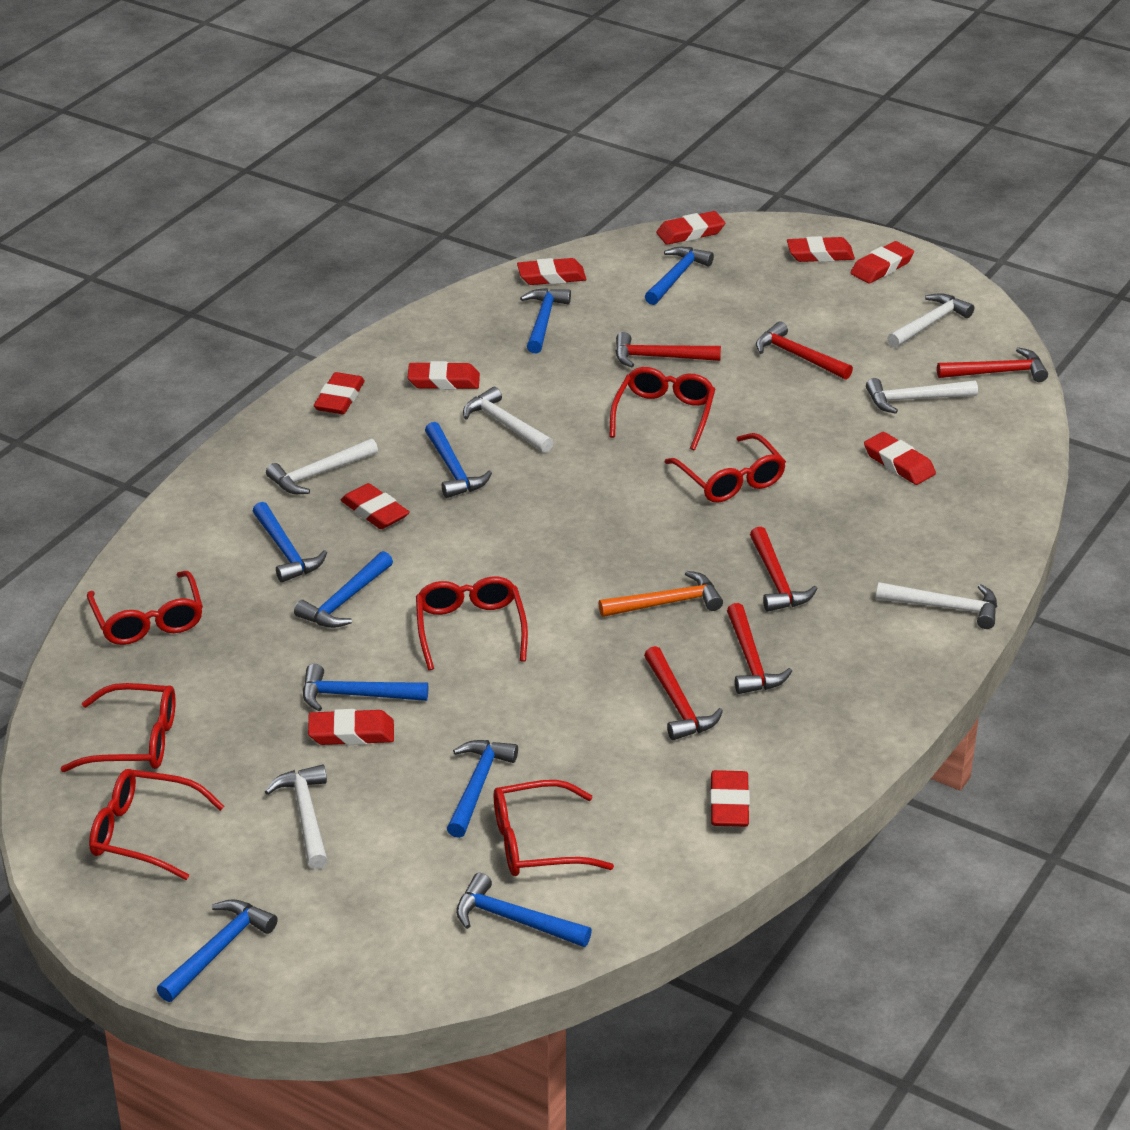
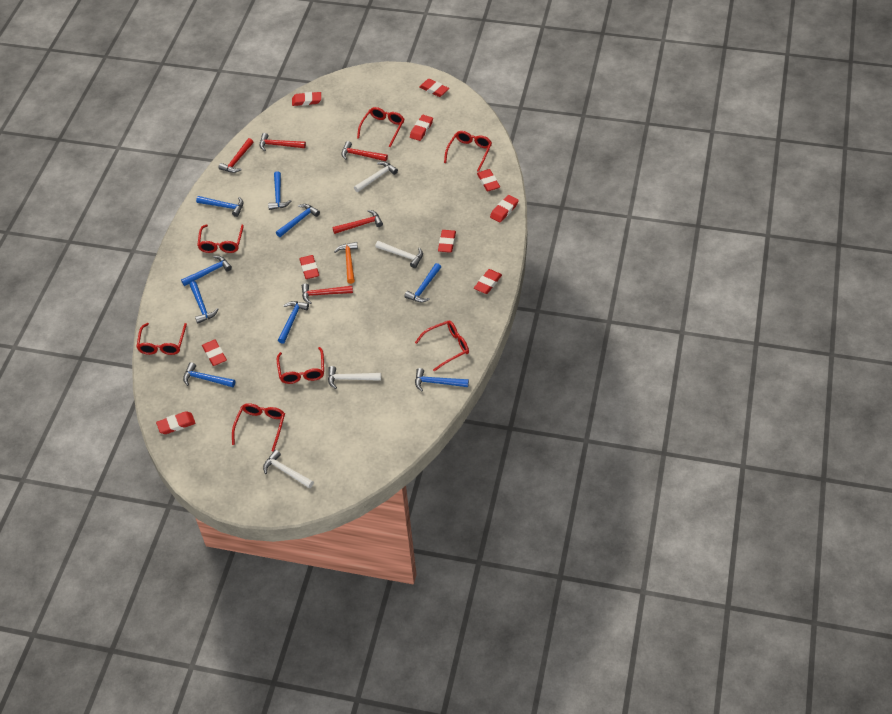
red hammer: [616,332,721,368] [644,646,723,740] [727,603,792,694] [750,527,818,612] [756,321,853,380] [937,347,1048,382] = 6 -> [218,138,253,173] [260,133,306,151] [302,283,353,304] [332,210,383,234] [341,141,388,161] = 5
white hammer: [265,764,328,869] [266,439,378,494] [463,387,554,453] [866,378,978,414] [876,582,997,629] [887,293,974,348] = 6 -> [263,450,314,489] [328,366,381,389] [354,161,398,192] [375,241,423,268] = 4

